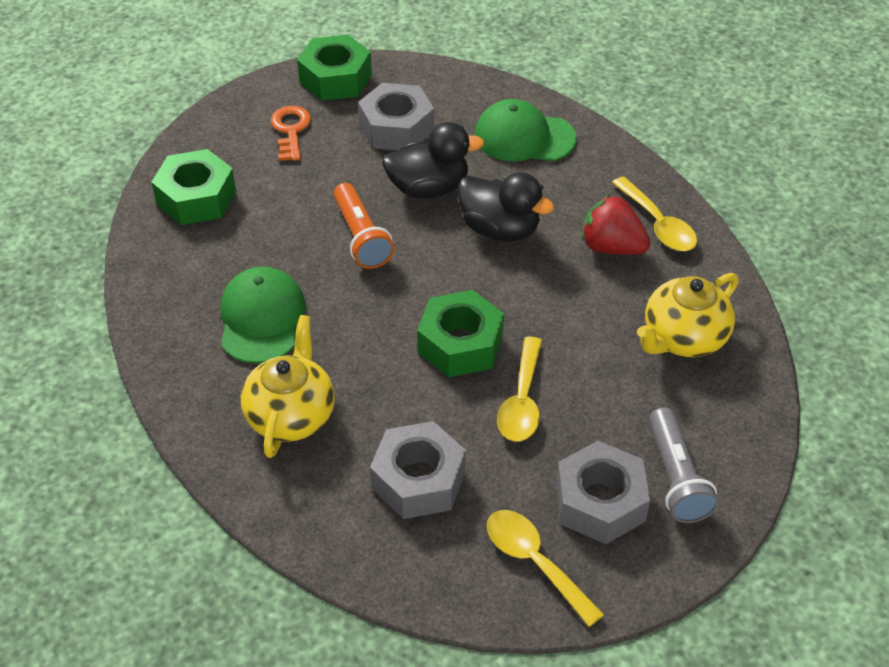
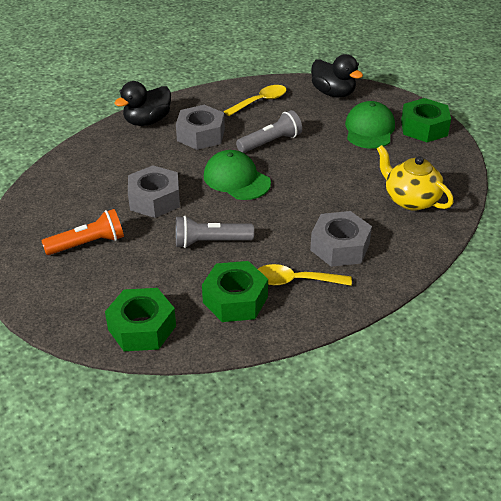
grey flashlight: [649,407,719,523] = 1 -> [176,216,254,248] [236,110,302,153] = 2
orange key: [271,106,311,161] = 1 -> none = 0
red strawberry: [582,195,651,255] = 1 -> none = 0
yellow spoon: [487,510,604,627] [497,337,542,442] [612,176,697,251] = 3 -> [224,85,286,116] [258,264,352,286] = 2
yellow teapot: [241,315,335,458] [637,273,738,357] = 2 -> [377,145,454,211] = 1

